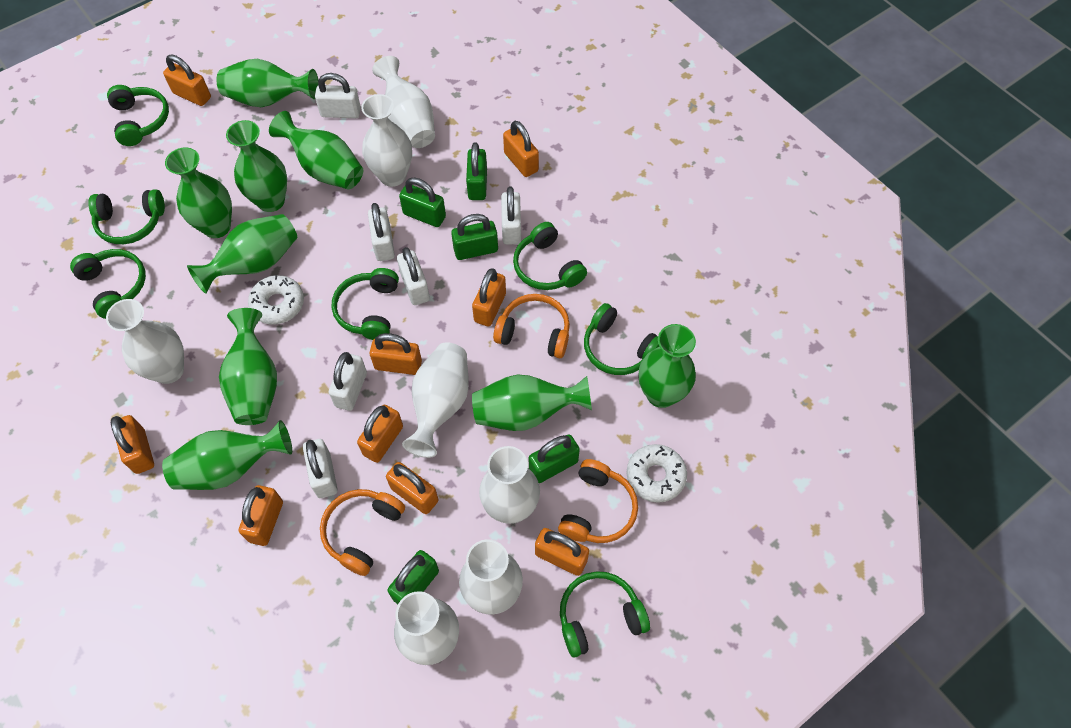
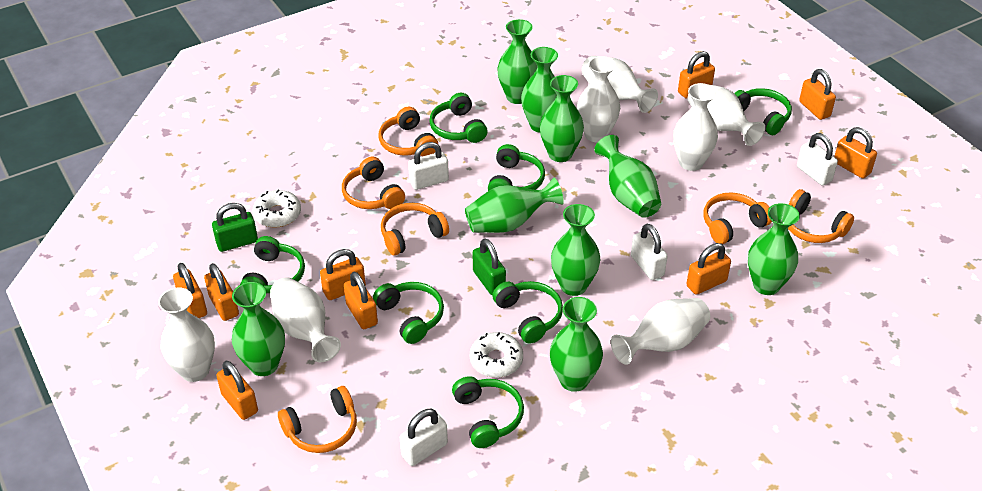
green padlock: [387,550,439,604] [399,177,446,227] [451,214,498,260] [466,142,487,200] [529,434,580,483] = 5 -> [212,203,258,252] [473,238,506,295] = 2
orange headphones: [320,489,405,576] [493,294,570,358] [558,459,638,543] = 3 -> [278,386,357,453] [342,157,405,209] [379,107,438,156] [381,203,449,256] [703,192,772,244] [788,189,854,243] = 6
white padlock: [303,439,338,498] [315,73,361,118] [329,352,367,411] [368,203,395,261] [397,247,430,305] [501,187,521,244] = 6 -> [400,409,448,466] [408,142,449,190] [631,224,667,280] [797,133,838,186] = 4

